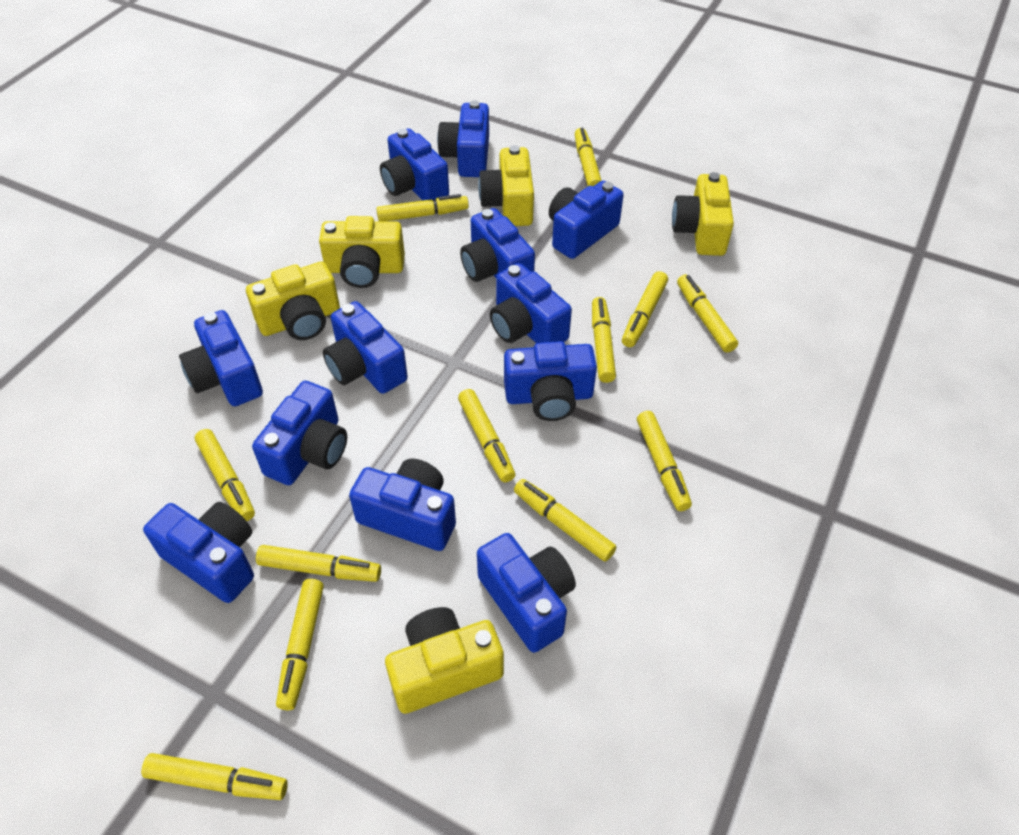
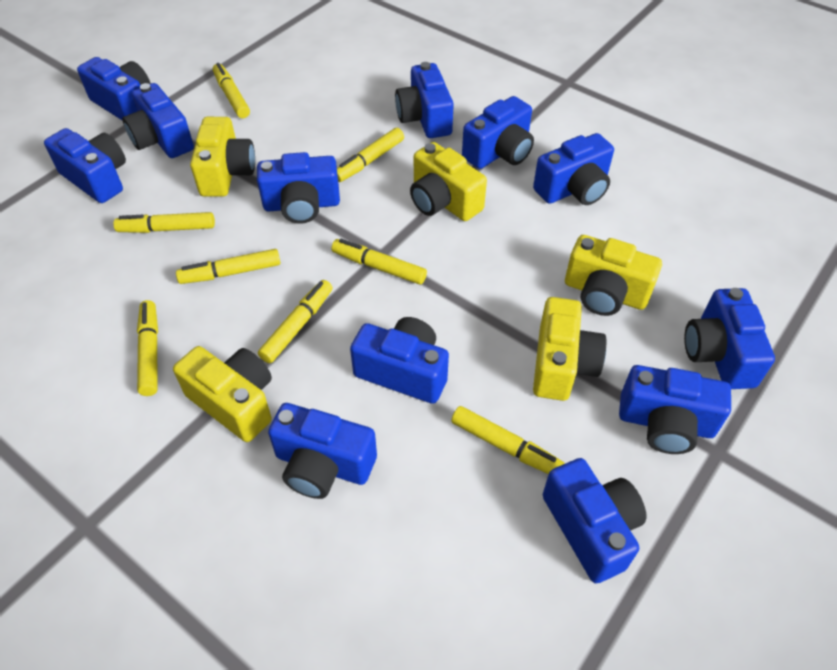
yellow marker: [141,753,288,800] [195,429,255,521] [256,545,381,582] [276,579,324,710] [377,194,469,221] [458,389,515,482] [514,479,616,562] [575,128,602,186] [592,297,616,383] [622,271,668,347] [637,411,692,511] [677,274,738,352] = 12 -> [113,212,215,233] [137,300,158,396] [176,249,280,284] [213,63,250,118] [258,280,333,363] [331,239,427,285] [337,128,404,182] [451,406,565,474] = 8

